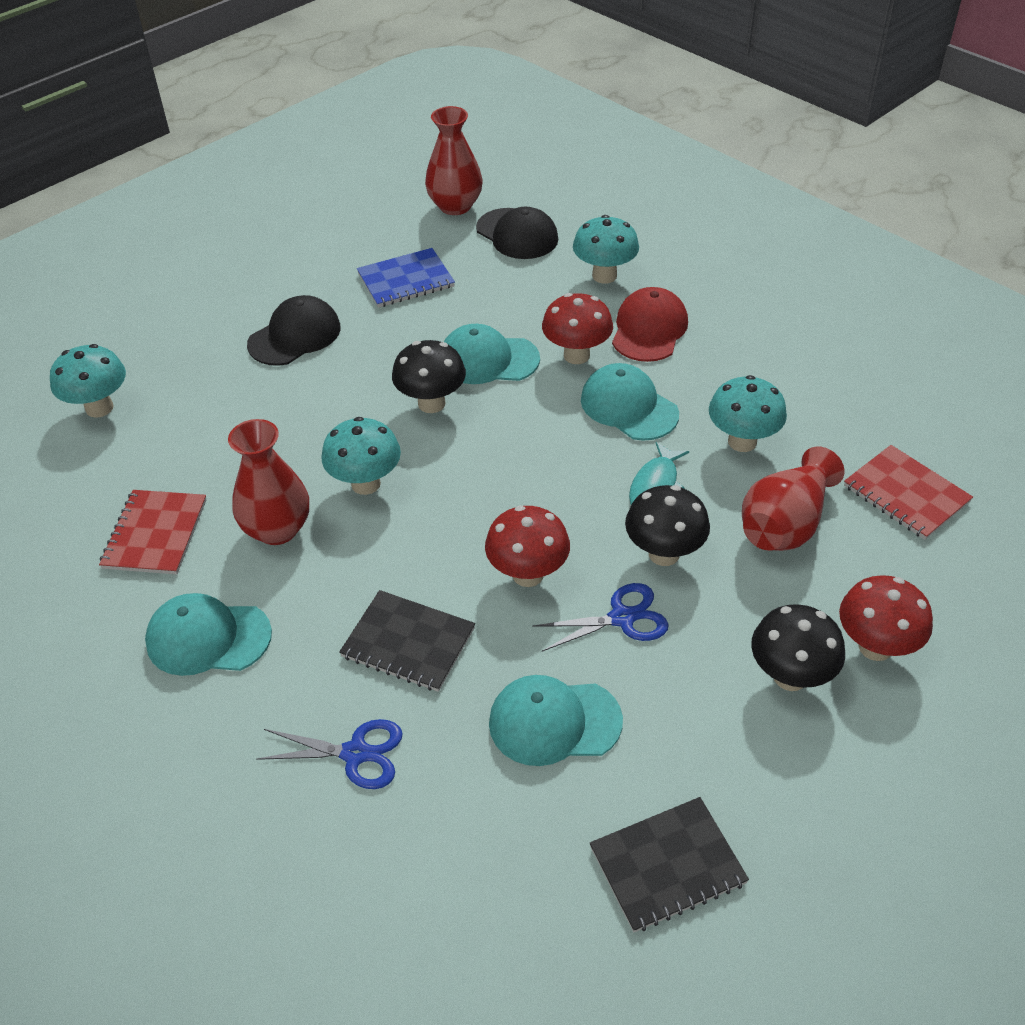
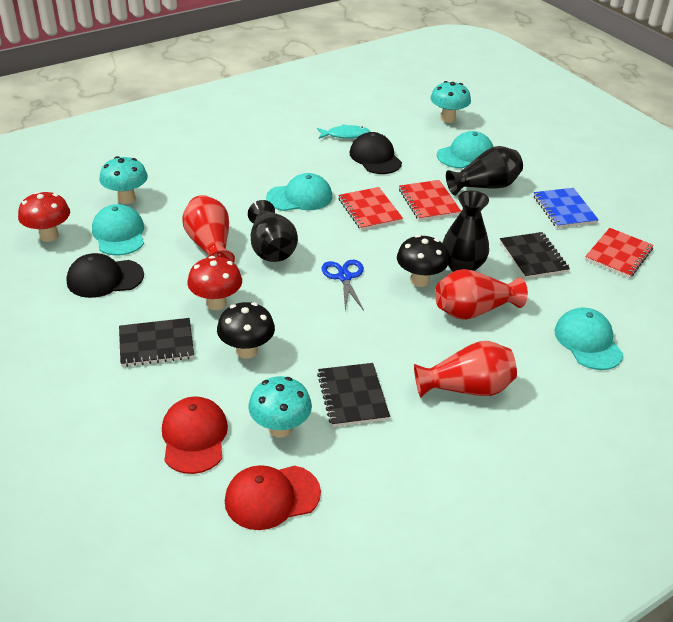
black mushroom: [392,340,466,413] [625,485,710,566] [751,604,845,691] = 3 -> [217,302,275,359] [397,235,449,287] = 2
black notebook: [339,590,475,692] [590,797,749,932] = 2 -> [119,318,194,367] [317,363,390,427] [500,232,570,279] = 3
black vase: none = 0 -> [248,200,298,262] [442,190,489,272] [446,146,523,196] = 3
blue scissors: [256,719,403,789] [532,583,669,651] = 2 -> [321,260,364,311] = 1
red cap: [612,287,688,362] = 1 -> [162,396,228,474] [225,465,321,530] = 2
red mushroom: [485,506,570,587] [542,293,613,364] [839,575,933,661] = 3 -> [18,191,70,242] [187,256,242,310] = 2
red notebook: [99,490,206,574] [844,445,973,540] = 2 -> [338,187,403,230] [399,180,461,221] [585,228,654,278] = 3
turquoise mushroom: [50,344,126,418] [321,417,401,495] [573,215,639,284] [709,375,787,452] = 4 -> [99,156,148,204] [248,376,312,438] [430,81,471,123] = 3

